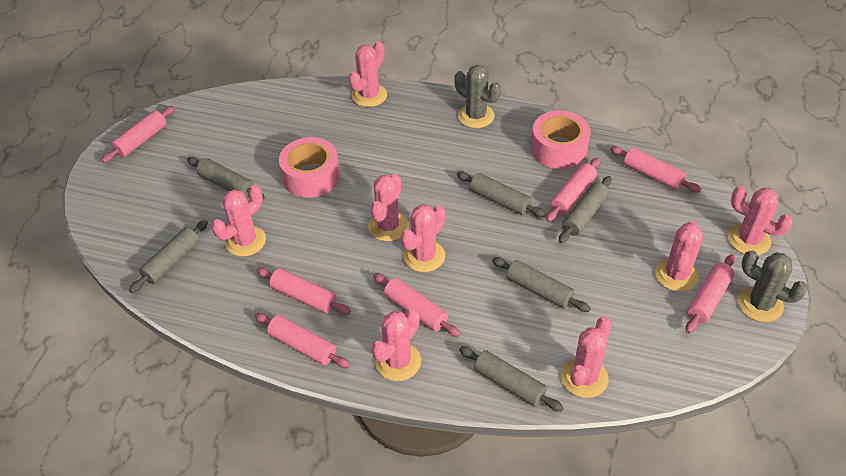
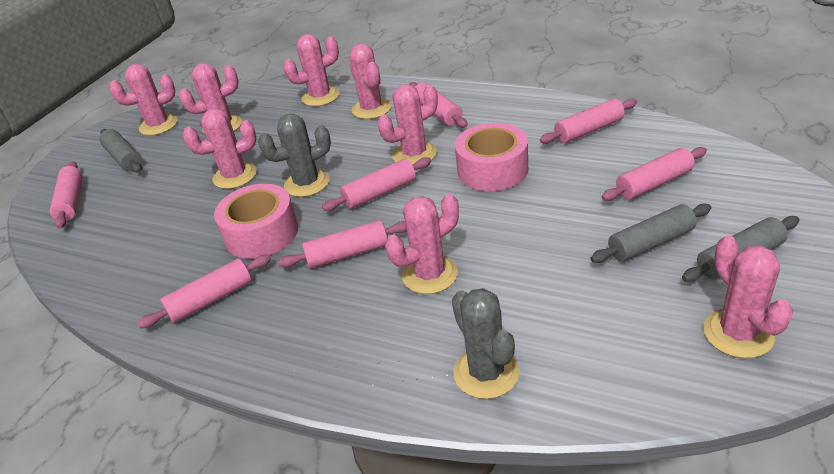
grey rolling pin: [129,220,208,293] [187,157,265,199] [457,172,546,217] [459,346,564,412] [492,257,591,312] [559,176,612,243] = 6 -> [100,129,142,173] [591,204,712,263] [682,216,800,282] = 3

